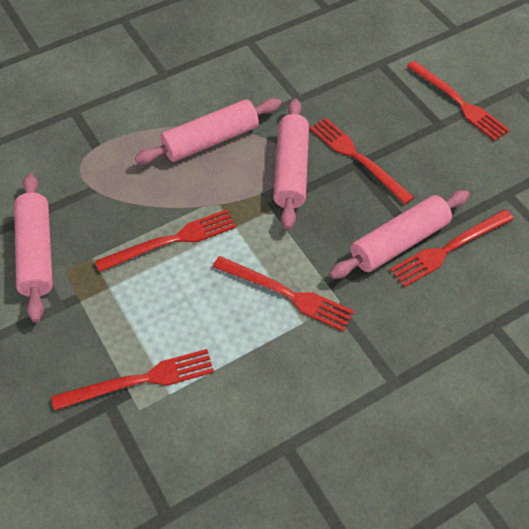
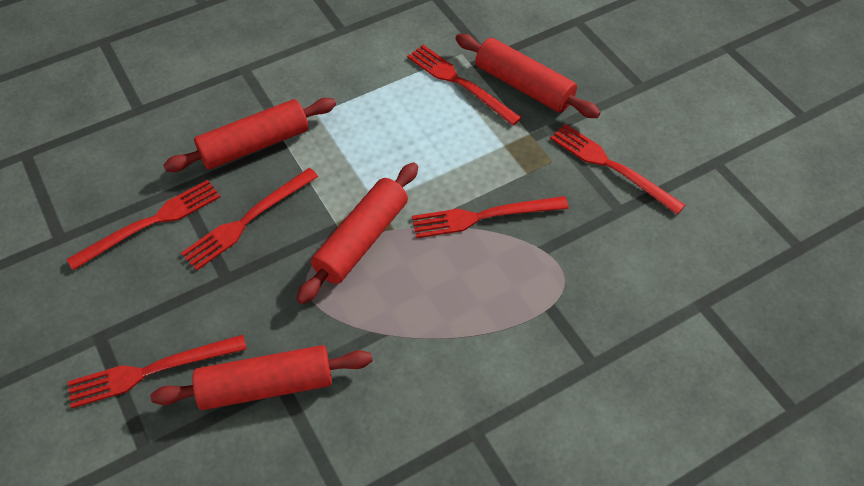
pink rolling pin: [14,174,53,322] [135,98,281,164] [273,99,309,230] [329,190,469,279] = 4 -> none = 0
red rolling pin: none = 0 -> [151,345,373,410] [163,98,336,172] [297,163,418,304] [455,34,601,118] = 4

